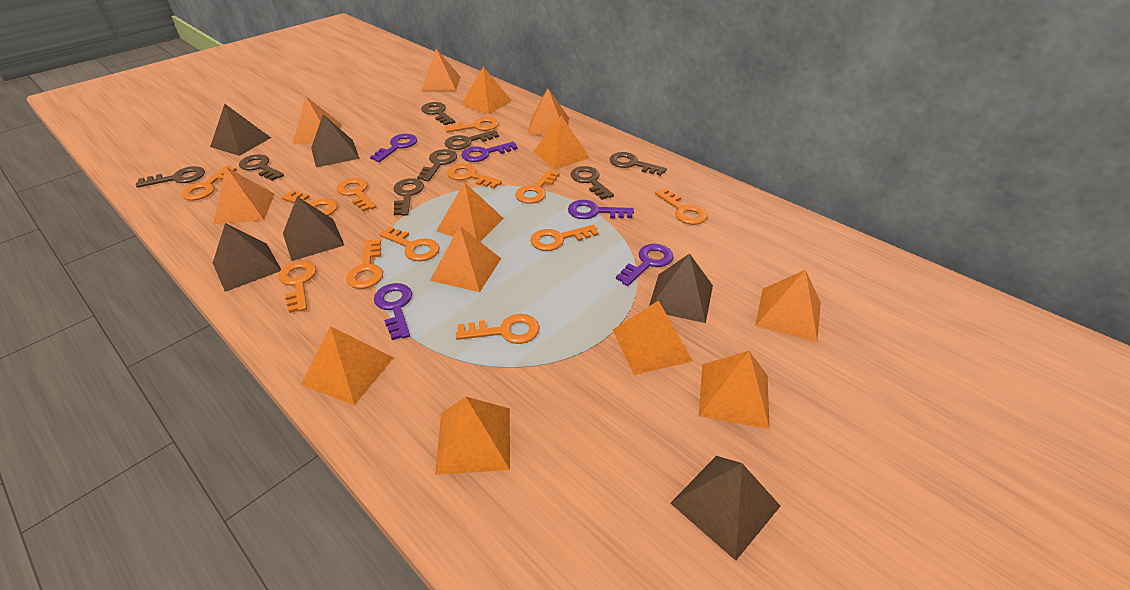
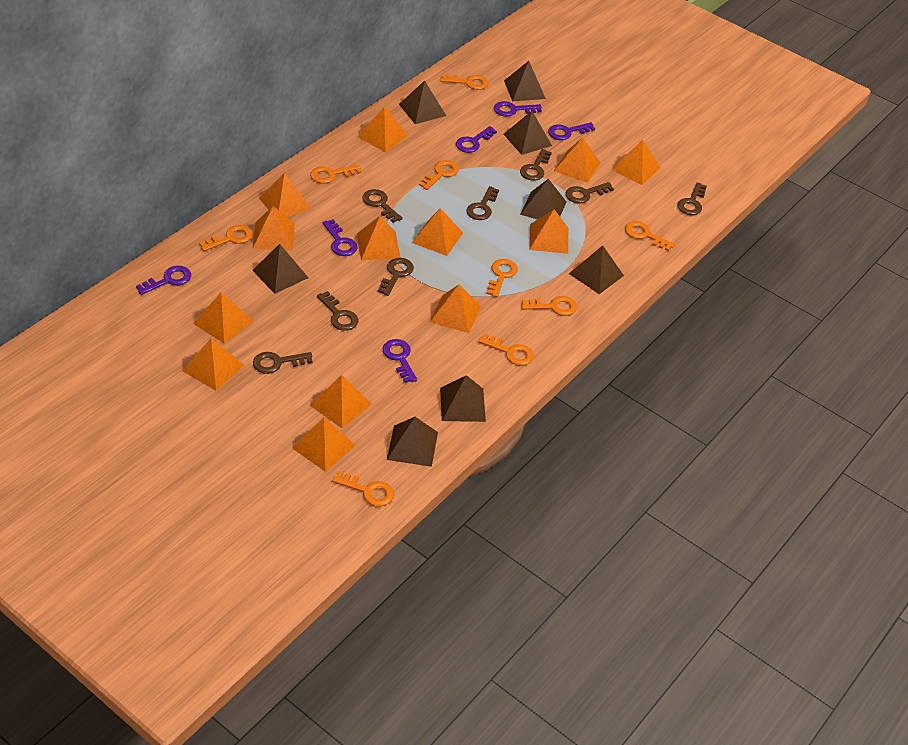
brown pyramid: [210,104,271,156] [213,223,281,292] [283,197,344,261] [311,114,360,167] [649,253,713,323] [670,456,780,561] = 6 -> [252,244,309,294] [387,417,438,467] [399,81,446,124] [440,375,486,422] [504,61,546,101] [504,111,552,155] [520,179,566,220] [569,245,624,294] = 8
orange key: [181,166,237,200] [278,261,316,313] [281,191,338,216] [337,178,376,212] [346,240,383,289] [379,227,440,261] [445,117,499,132] [447,164,502,189] [456,314,540,344] [515,170,560,204] [530,225,599,251] [655,188,708,225] = 12 -> [199,225,253,251] [310,165,362,184] [332,471,394,507] [419,160,459,190] [441,74,488,90] [478,334,534,366] [486,259,518,297] [521,296,577,316] [625,221,675,251] = 9
purple key: [370,134,417,162] [374,283,412,340] [461,142,518,162] [568,200,634,219] [616,244,674,286] = 5 -> [136,266,191,295] [322,219,358,256] [383,339,417,383] [456,126,497,153] [494,101,542,117] [548,122,595,140] = 6

